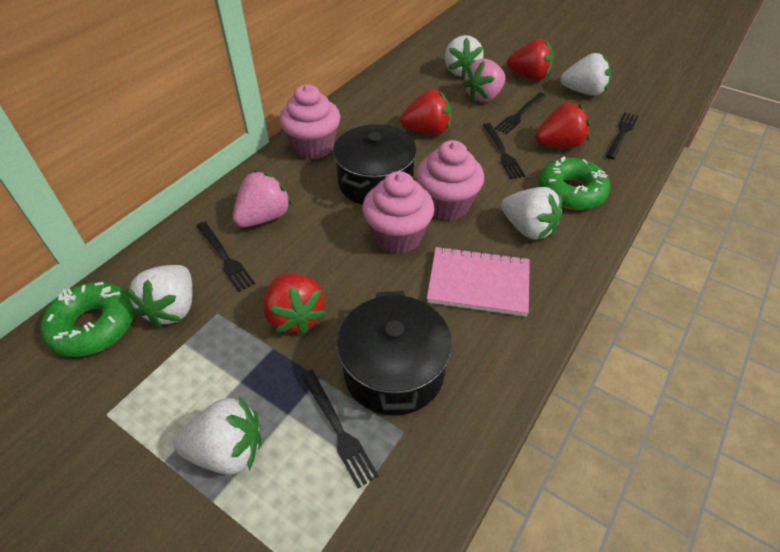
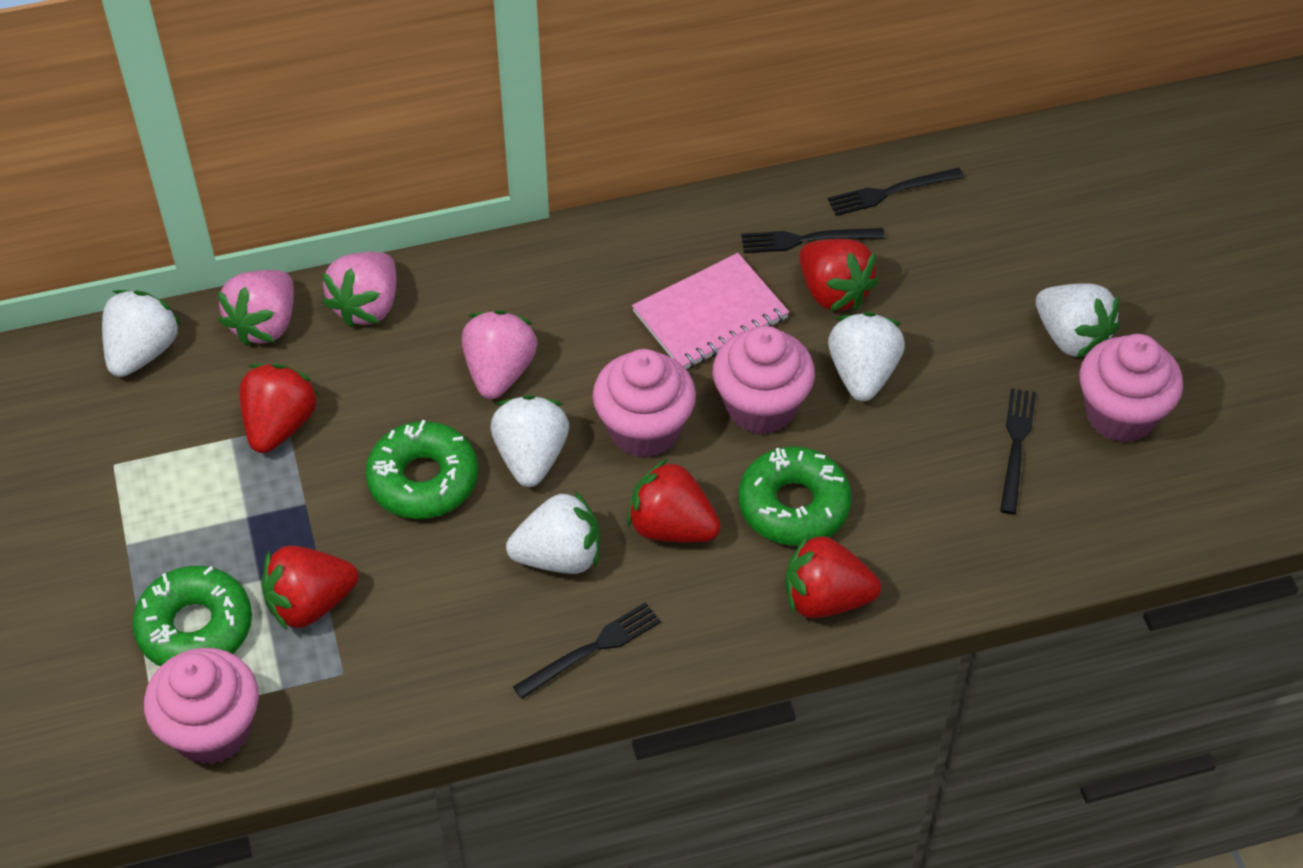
black fork: [197,222,255,292] [301,370,379,488] [483,123,525,179] [495,93,546,134] [606,112,638,160] = 5 -> [513,602,661,699] [741,228,885,253] [828,168,964,216] [1000,388,1036,514] = 4
black pot: [333,124,417,205] [337,291,452,416] = 2 -> none = 0
green donut: [40,282,134,357] [539,156,610,210] = 2 -> [132,566,252,666] [366,420,478,519] [739,446,851,546] = 3
pink cupcake: [279,84,340,159] [362,171,435,254] [416,140,484,220] = 3 -> [144,648,259,765] [592,349,696,458] [713,326,815,435] [1079,334,1183,443] = 4
pink strawberry: [233,171,292,227] [462,59,506,102] = 2 -> [218,270,294,346] [322,252,396,327] [462,310,538,399] = 3
red strawberry: [263,273,326,334] [400,89,452,135] [507,39,554,81] [535,103,590,148] = 4 -> [239,364,319,453] [262,546,358,630] [627,459,721,542] [785,534,881,618] [799,239,879,311] = 5

